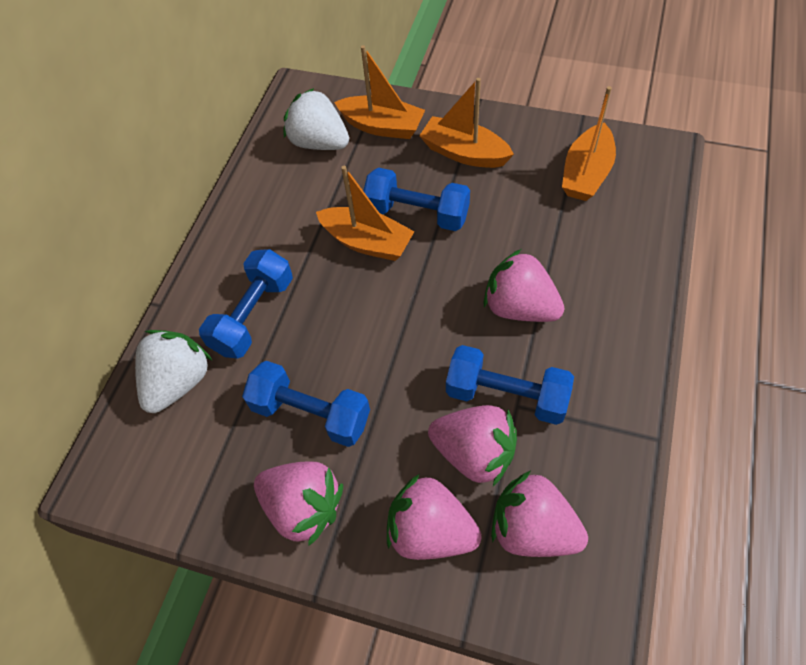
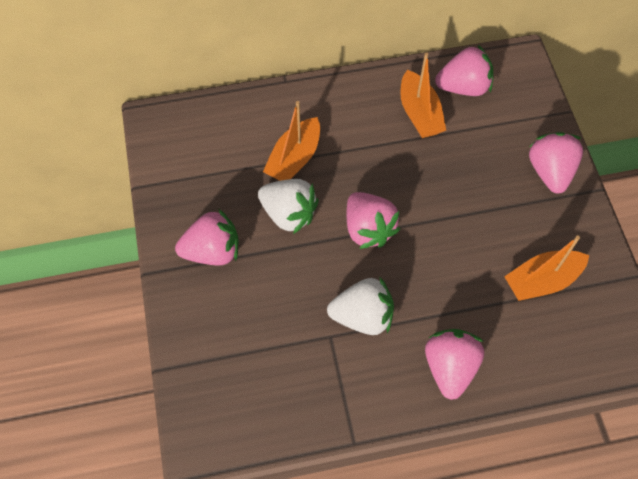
blue dumbbell: [199,249,293,359] [242,361,370,447] [363,168,470,231] [446,345,574,425] = 4 -> none = 0
orange boat: [316,166,415,261] [334,45,425,139] [419,78,514,168] [562,86,616,201] = 4 -> [263,101,320,181] [400,52,446,138] [504,236,589,301] = 3

